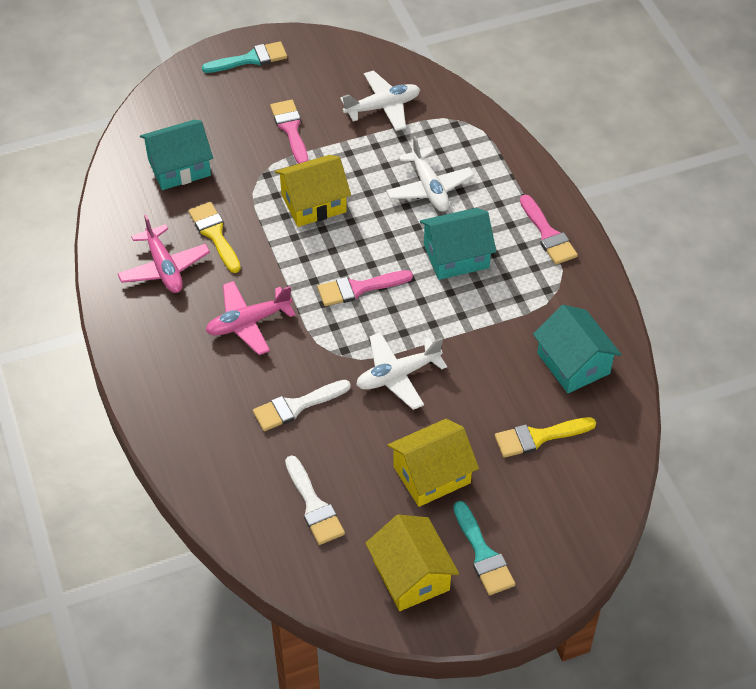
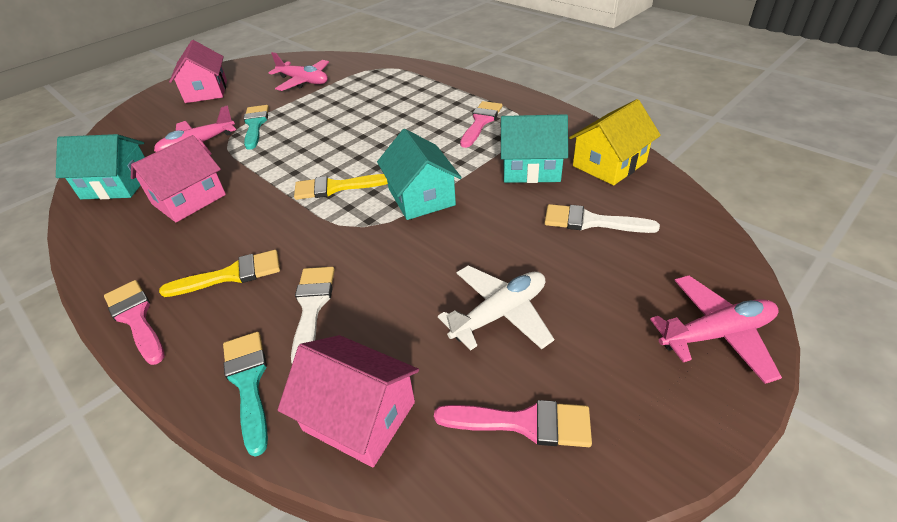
pink house: none = 0 -> [131,135,226,222] [169,40,227,103] [278,335,419,468] = 3
pink plane: [117,215,210,293] [206,281,296,355] = 2 -> [154,106,236,155] [268,52,329,91] [650,275,782,384] = 3
white plane: [340,70,420,131] [356,332,447,410] [386,136,474,212] = 3 -> [438,265,554,351] = 1
yellow house: [275,155,351,227] [365,514,459,611] [388,419,479,507] = 3 -> [569,99,661,185] = 1

